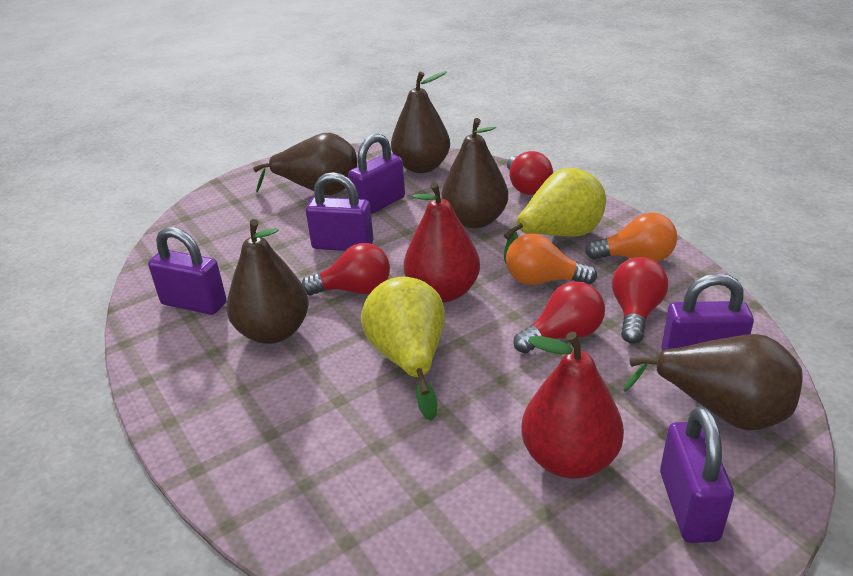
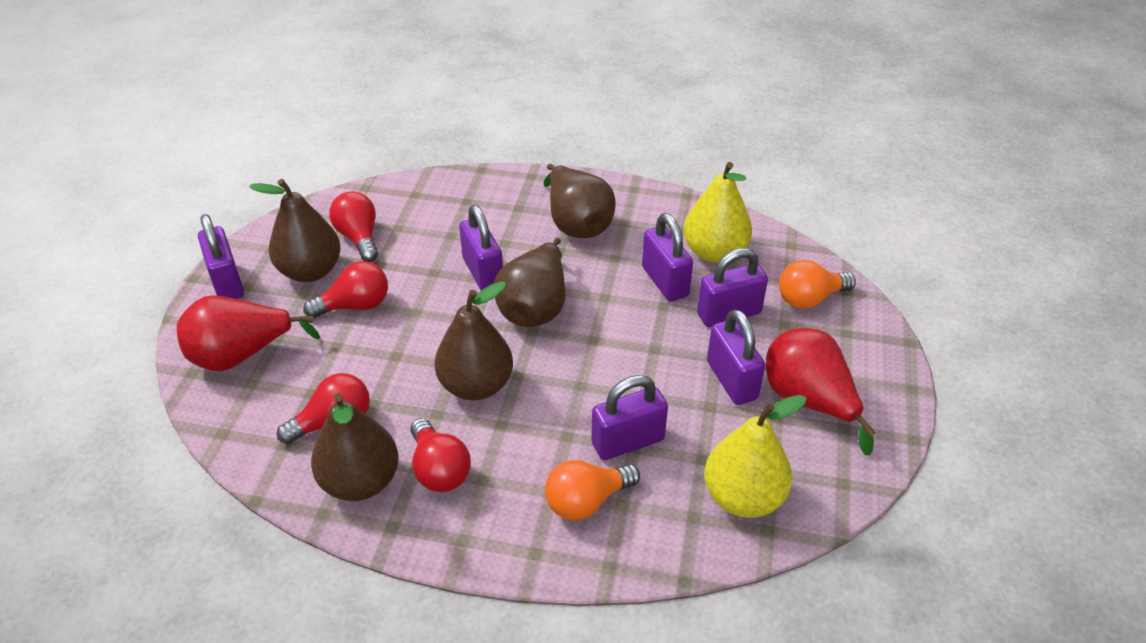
purple padlock: [148,227,226,315] [306,172,373,251] [348,133,405,214] [660,406,734,543] [661,273,754,351] = 5 -> [198,214,244,299] [459,205,503,290] [591,375,668,460] [642,213,693,302] [697,248,768,327] [707,309,765,405] = 6

